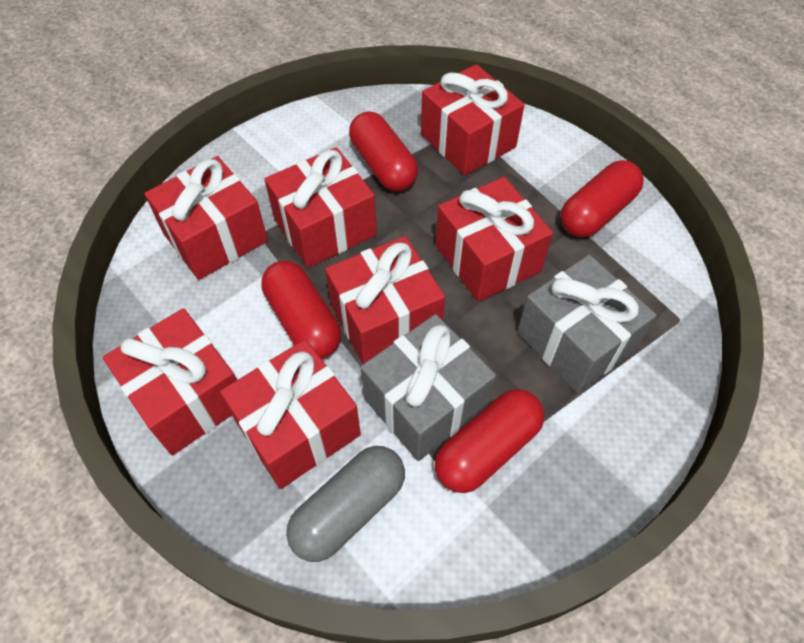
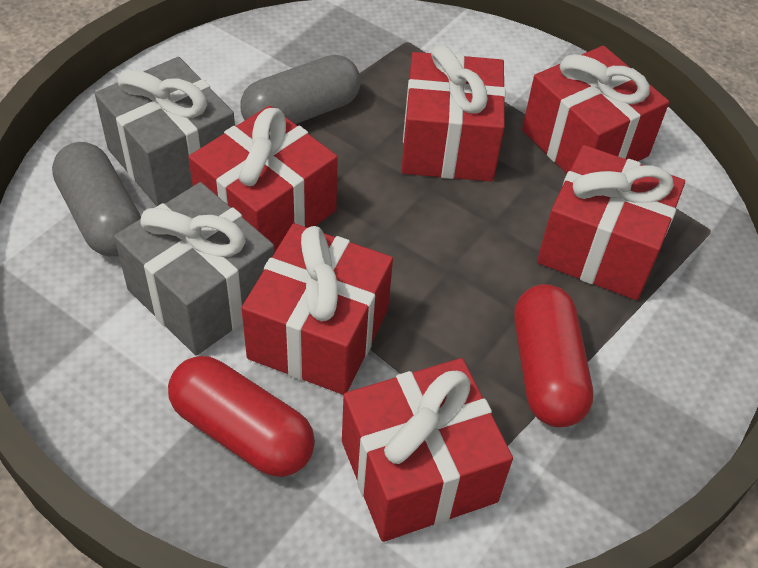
grey capsule: [286,446,405,562] = 1 -> [52,142,141,256] [241,55,361,124] = 2
red capsule: [261,261,341,359] [349,111,418,191] [435,389,544,493] [561,160,644,237] = 4 -> [168,356,315,477] [514,284,593,427] = 2
red gift: [103,308,237,455] [144,156,268,280] [220,339,361,489] [264,147,377,268] [325,236,445,364] [421,64,525,176] [436,177,553,302] = 7 -> [188,106,338,252] [241,223,393,395] [342,358,513,542] [401,45,506,182] [522,46,669,173] [537,145,685,300] = 6

